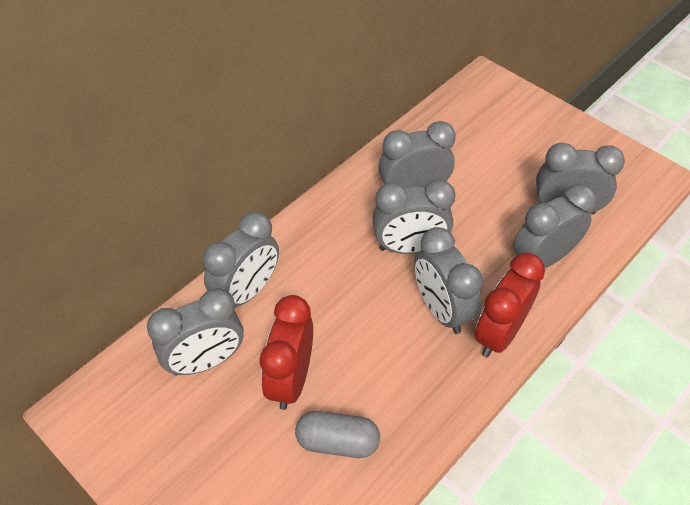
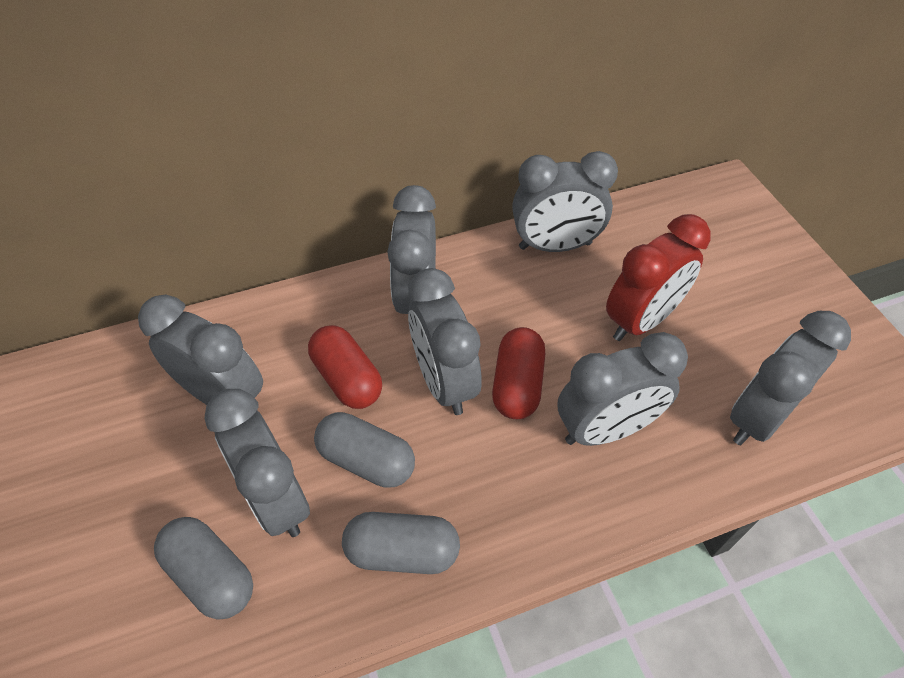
grey capsule: [295,411,380,458] = 1 -> [154,517,253,620] [314,412,415,488] [342,512,460,574] = 3
red capsule: none = 0 -> [308,325,382,409] [492,327,545,419] = 2
red clock: [260,295,313,410] [475,253,545,358] = 2 -> [606,214,711,341] = 1

